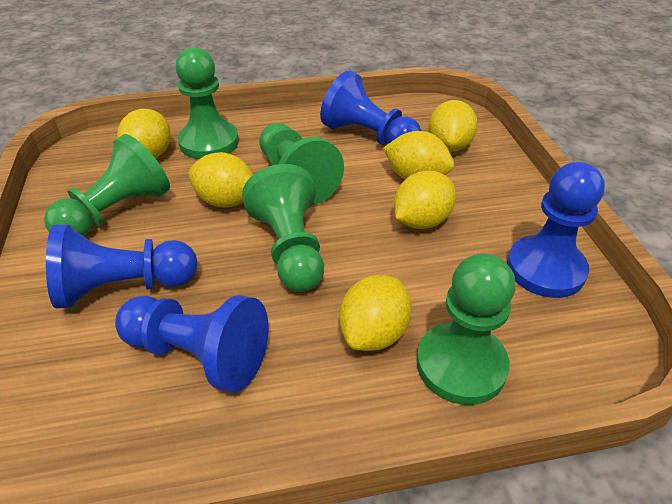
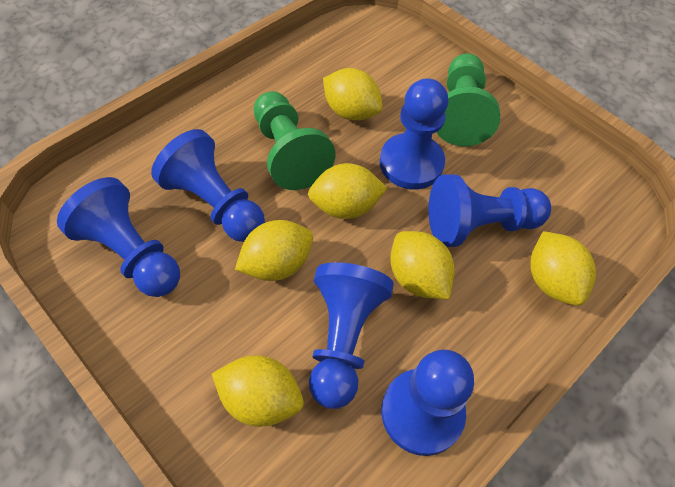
blue pawn: [46,225,198,308] [115,295,269,393] [320,71,422,145] [507,162,605,298] = 4 -> [57,177,180,297] [151,129,265,242] [309,262,394,409] [380,78,448,190] [381,350,474,456] [428,174,551,247] = 6
green pawn: [44,134,170,236] [176,47,239,159] [242,164,324,292] [259,123,344,205] [416,253,515,405] = 5 -> [254,91,336,190] [437,53,500,146] = 2

